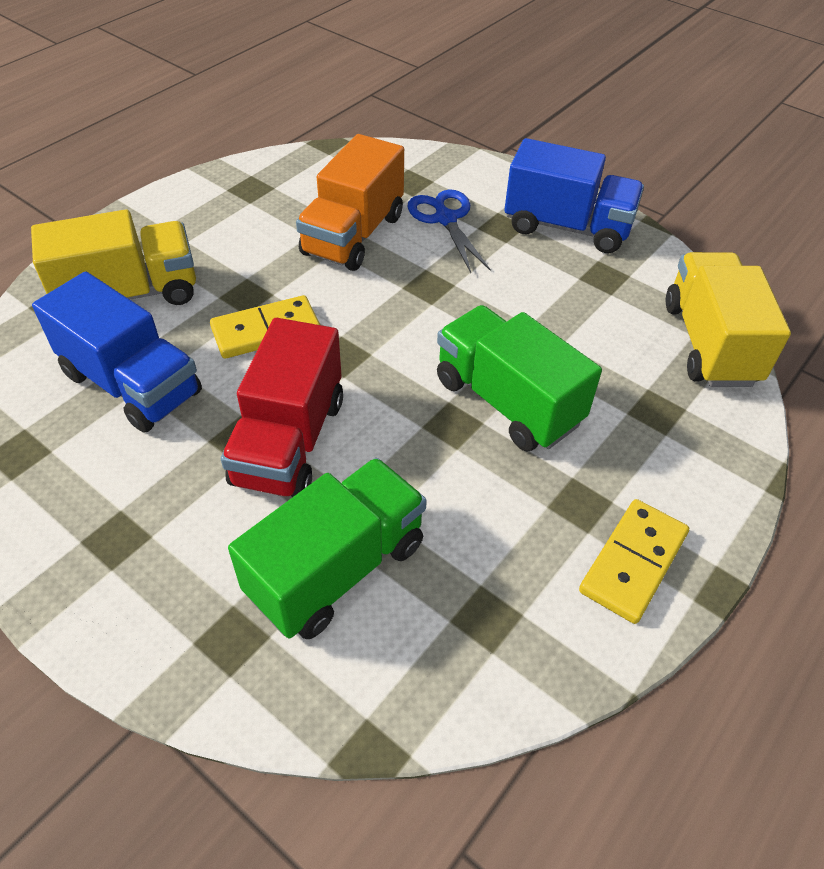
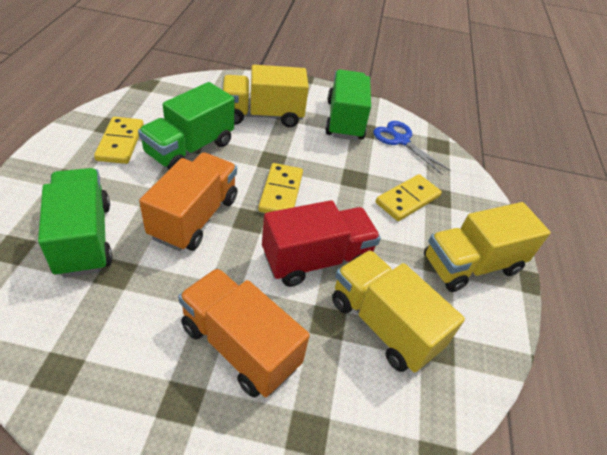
blue truck: [32,272,202,433] [504,138,644,253] = 2 -> none = 0
green truck: [228,458,427,639] [437,305,602,452] = 2 -> [38,168,113,278] [138,82,234,170] [325,69,371,140] = 3
orange truck: [296,134,404,271] = 1 -> [139,152,237,251] [178,268,310,397] = 2
yellow domino: [210,295,320,359] [579,499,689,624] = 2 -> [94,117,144,164] [258,163,303,213] [376,174,442,221] = 3
yellow truck: [31,209,196,305] [666,252,791,387] = 2 -> [222,65,309,127] [332,250,465,373] [424,202,550,292] = 3

